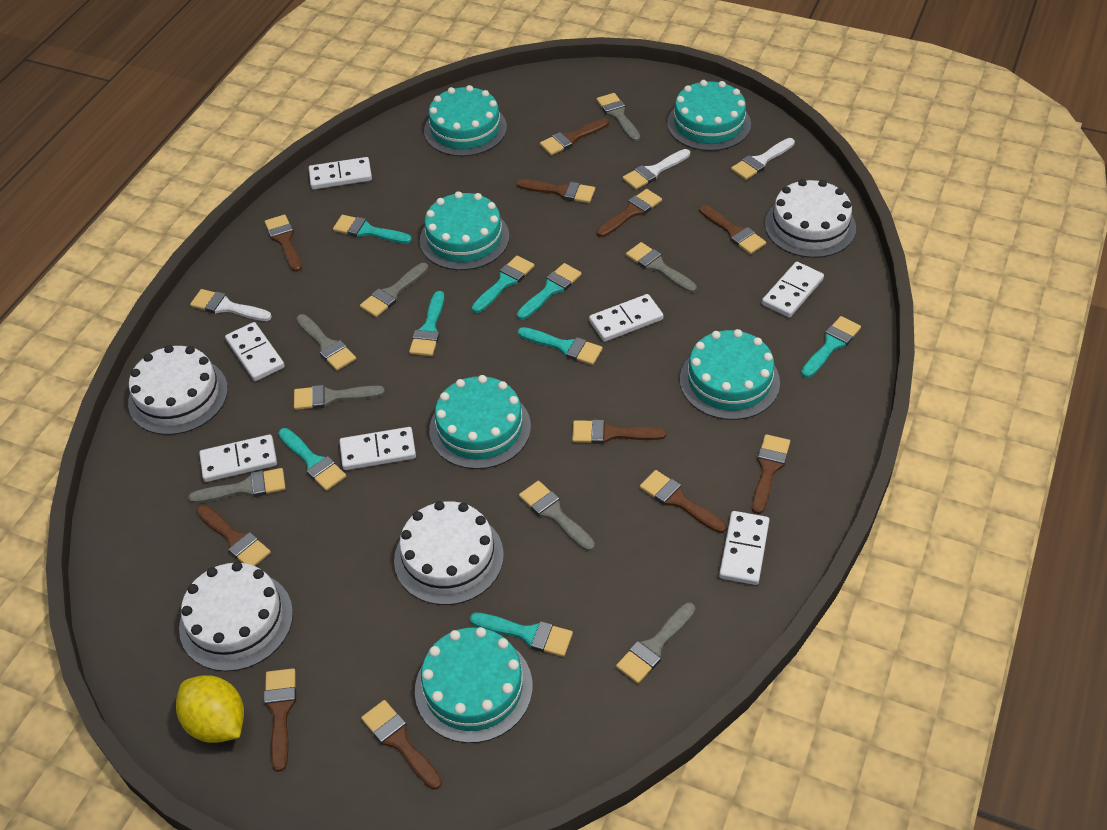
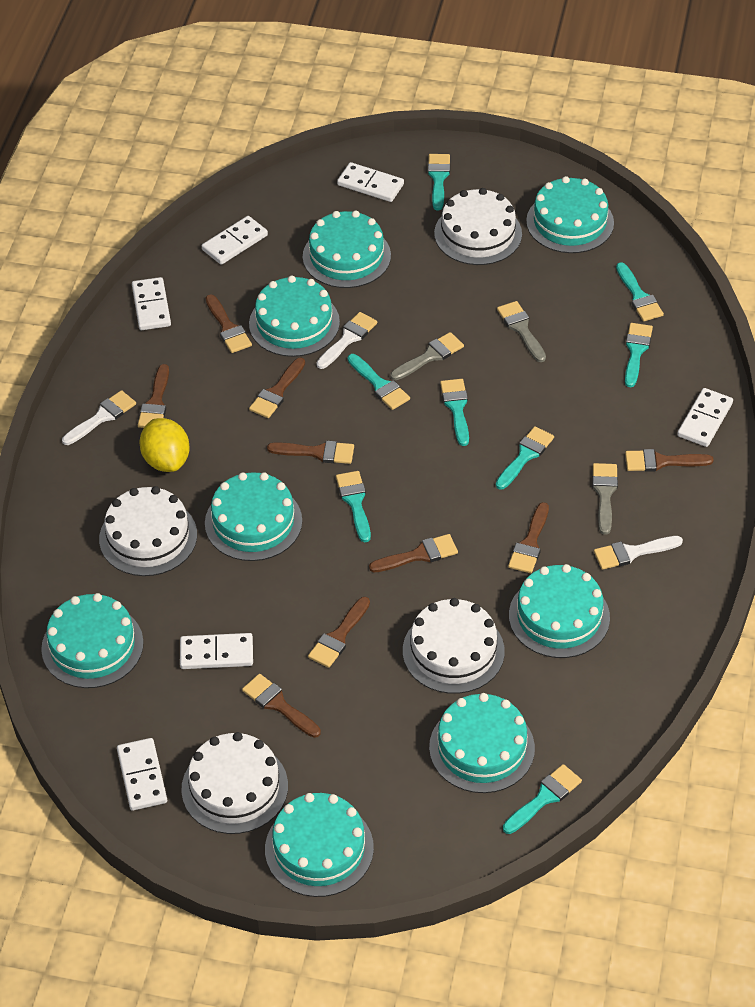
brown brush: [196,505,271,566] [264,668,296,772] [265,214,302,272] [361,700,442,789] [516,179,595,203] [540,118,609,155] [572,419,666,444] [597,189,662,237] [640,470,727,533] [699,205,766,254] [752,434,790,514] = 11 -> [138,364,169,428] [206,294,252,353] [242,674,321,738] [249,358,305,418] [267,441,354,464] [308,597,370,668] [369,534,458,572] [508,502,549,573] [625,449,713,472] = 9
grey brush: [188,468,286,503] [294,385,385,410] [296,314,356,371] [360,263,428,317] [519,481,595,551] [596,93,640,142] [616,602,696,684] [626,242,697,293] = 8 -> [390,332,464,380] [497,301,546,362] [592,463,618,535] = 3
turquoise cake: [415,627,533,743] [420,191,509,270] [424,85,507,156] [429,375,531,469] [667,80,751,151] [680,329,780,420] = 6 -> [41,593,143,688] [205,472,302,561] [249,276,340,357] [265,793,374,897] [303,211,391,288] [429,693,535,793] [509,564,610,658] [526,176,614,253] = 8
white domino: [199,434,277,482] [225,322,285,381] [309,157,372,190] [339,427,416,470] [589,294,664,342] [719,511,770,585] [762,262,824,318] = 7 -> [117,738,167,811] [132,277,171,330] [180,633,253,669] [202,216,268,265] [337,162,404,202] [677,388,733,447] = 6

